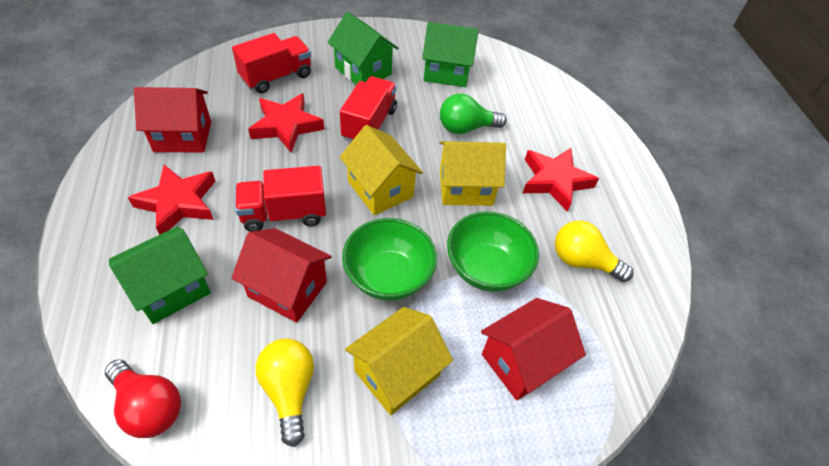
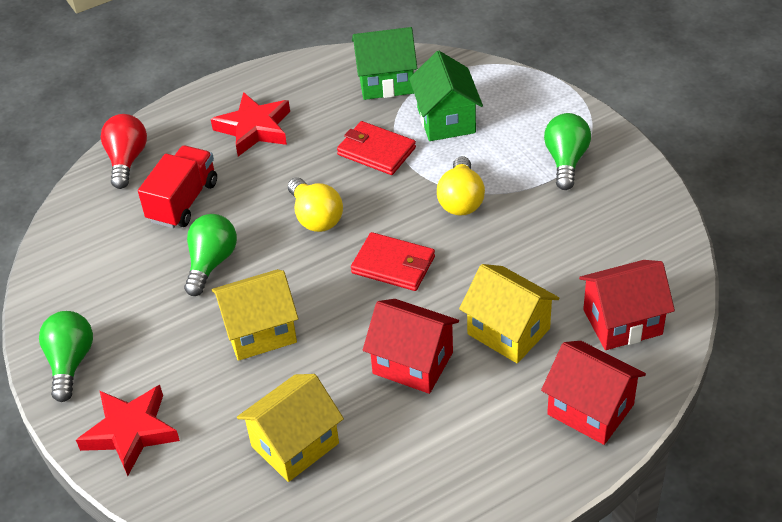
green bowl: [342,218,437,301] [447,211,539,292] = 2 -> none = 0
green house: [109,227,211,324] [327,12,398,85] [422,22,479,87] = 3 -> [352,27,417,100] [409,51,483,141] = 2
green light bulb: [440,93,507,134] = 1 -> [39,311,93,402] [184,214,237,296] [544,113,591,190] = 3
red star: [128,165,216,235] [248,93,324,153] [523,148,599,212] = 3 -> [76,385,180,476] [211,92,290,156] = 2
red truck: [232,33,311,94] [235,166,326,232] [340,76,397,142] = 3 -> [138,145,217,228] = 1
red wallet: none = 0 -> [337,121,416,175] [351,232,435,291] = 2

